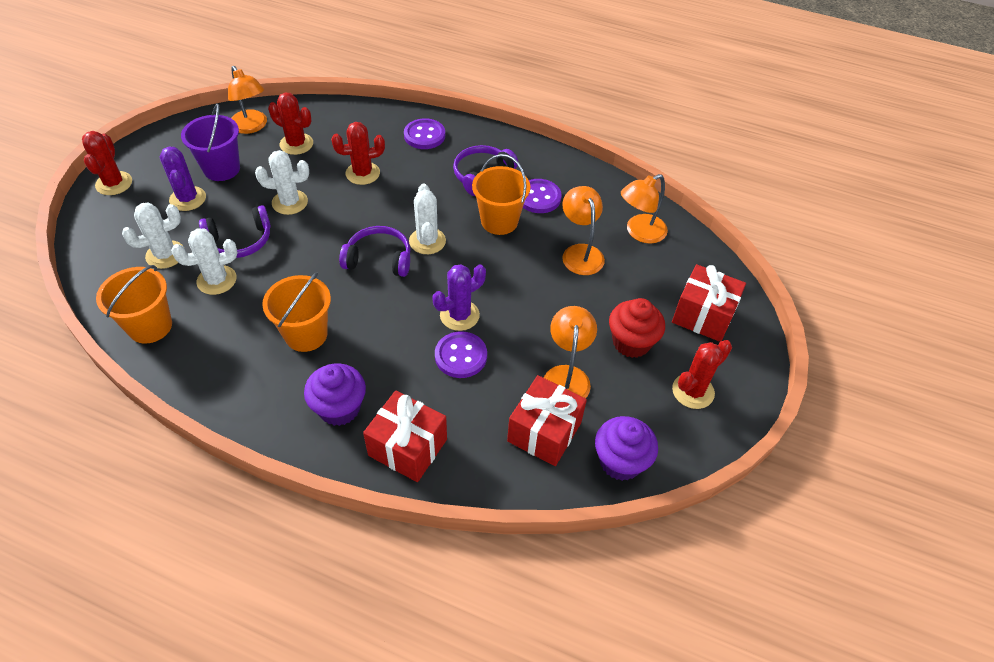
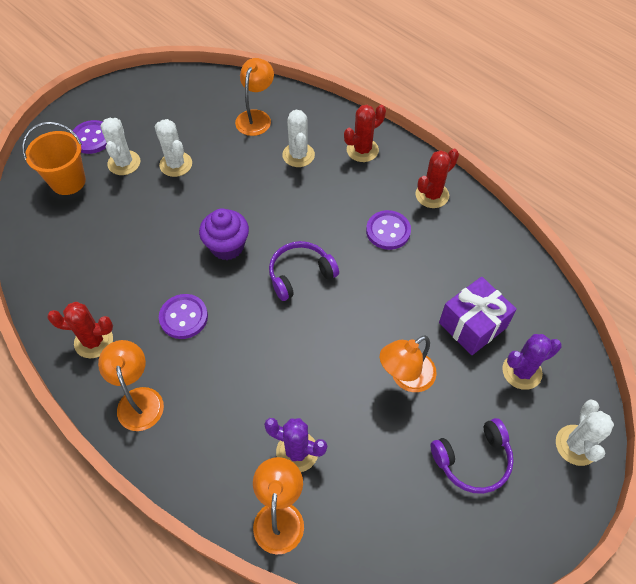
orange bucket: [96,265,172,343] [262,272,331,352] [472,154,530,235] = 3 -> [23,122,86,195] = 1
purple bucket: [181,104,240,181] = 1 -> none = 0
purple cupcake: [304,364,366,426] [595,416,658,481] = 2 -> [199,208,249,260] = 1
purple gift: none = 0 -> [439,277,517,355] = 1
purple headphones: [199,205,271,258] [339,226,410,277] [453,145,518,196] = 3 -> [269,241,339,301] [431,418,514,494] = 2
red cactus: [82,131,132,195] [268,92,313,155] [331,122,385,185] [672,340,732,409] = 4 -> [47,302,113,358] [344,105,386,162] [415,149,459,208] = 3
red cupcake: [609,298,665,358] = 1 -> none = 0
red gift: [363,390,447,482] [507,375,587,466] [672,264,746,342] = 3 -> none = 0

